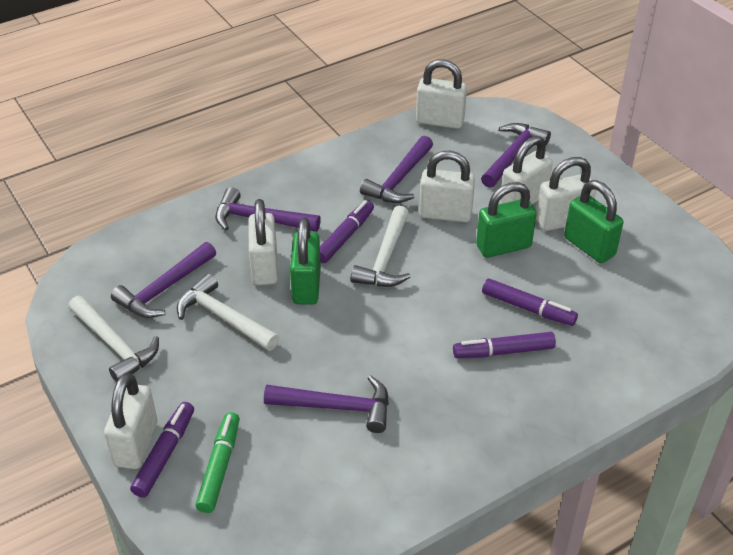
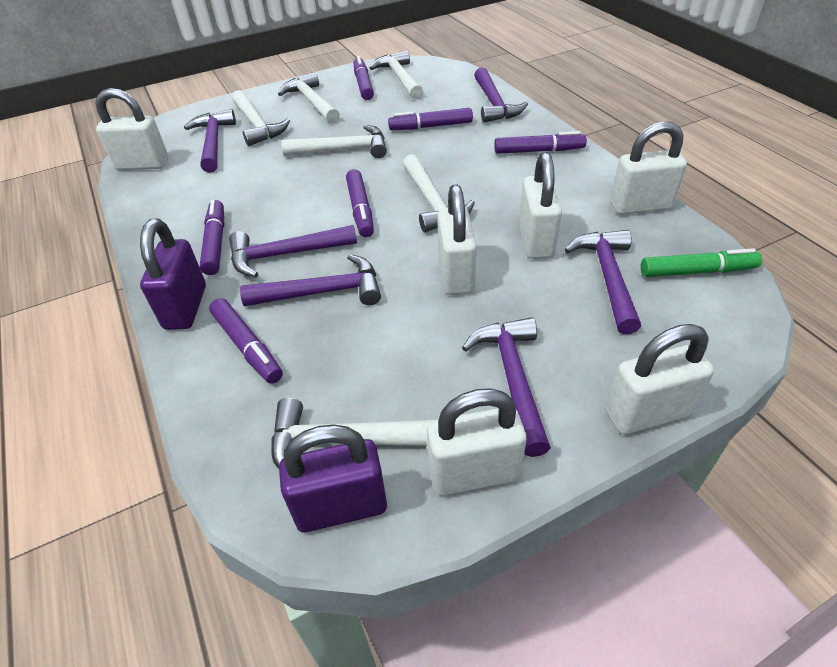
green padlock: [290,217,321,305] [476,182,537,258] [564,180,623,263] = 3 -> none = 0
purple hammer: [111,242,216,318] [215,187,321,232] [264,375,389,433] [360,136,433,203] [481,123,551,188] = 5 -> [184,109,236,173] [229,225,357,278] [240,254,381,306] [462,317,551,457] [474,67,528,123] [565,230,641,334] = 6
purple marker: [130,402,194,498] [320,200,374,263] [453,332,556,358] [482,278,578,326] = 4 -> [200,200,224,275] [209,298,283,384] [346,169,374,237] [354,56,374,100] [388,108,473,130] [494,131,587,154] = 6
purple padlock: none = 0 -> [140,218,206,330] [279,424,387,532] = 2
white hammer: [68,296,159,383] [177,273,279,351] [351,206,411,287] = 3 -> [232,90,290,146] [271,398,438,469] [278,72,340,124] [281,125,387,158] [370,50,423,100] [403,154,475,232] = 6

